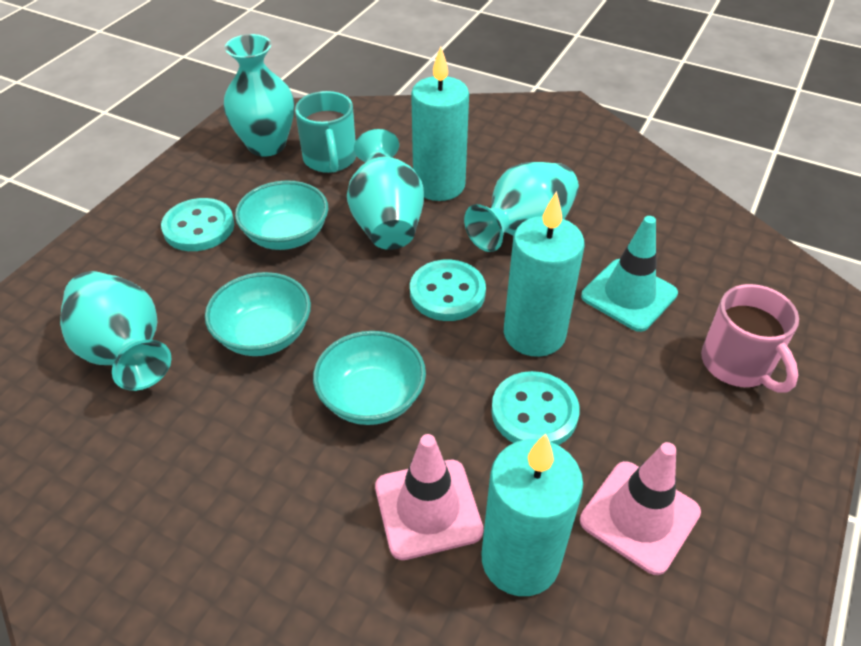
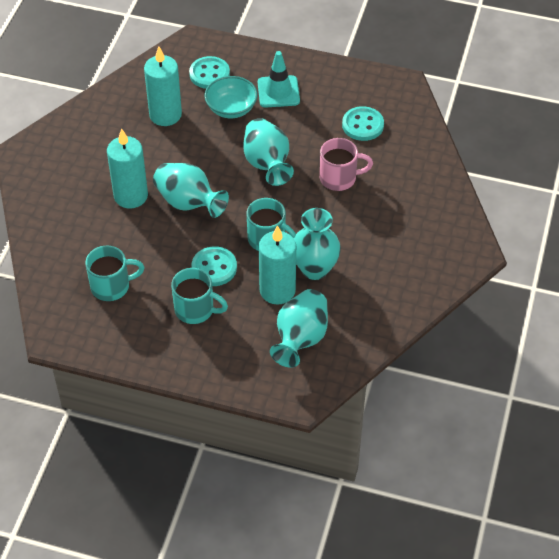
pink traffic cone: [375,434,484,560] [580,442,701,575] = 2 -> none = 0
turquoise bowl: [205,272,311,356] [235,181,328,250] [313,331,426,425] = 3 -> [204,76,258,118] = 1
turquoise mug: [295,91,356,173] = 1 -> [85,246,145,301] [171,268,228,324] [247,198,296,251] = 3

